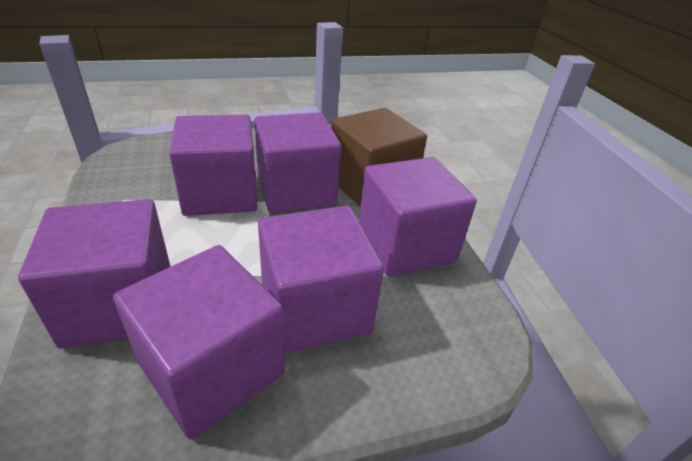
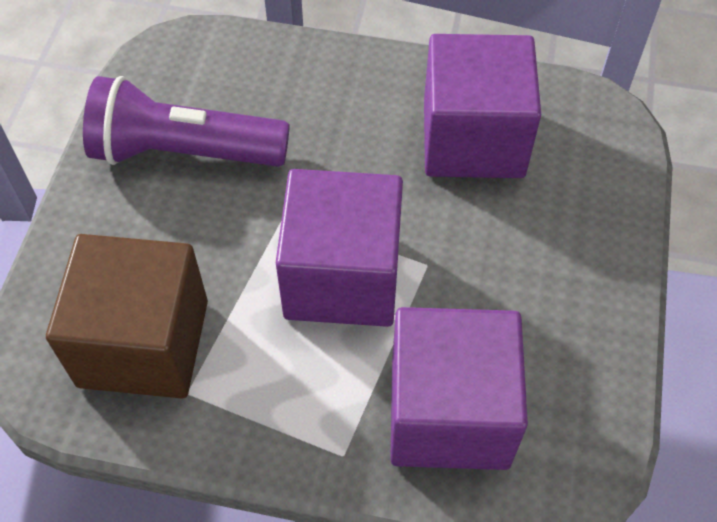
purple cube: [18,199,170,349] [113,245,285,439] [169,114,257,216] [254,112,341,213] [258,206,384,354] [359,157,477,277] = 6 -> [276,169,403,327] [390,307,528,470] [424,34,541,178] = 3
purple flashlight: none = 0 -> [83,76,290,167] = 1

